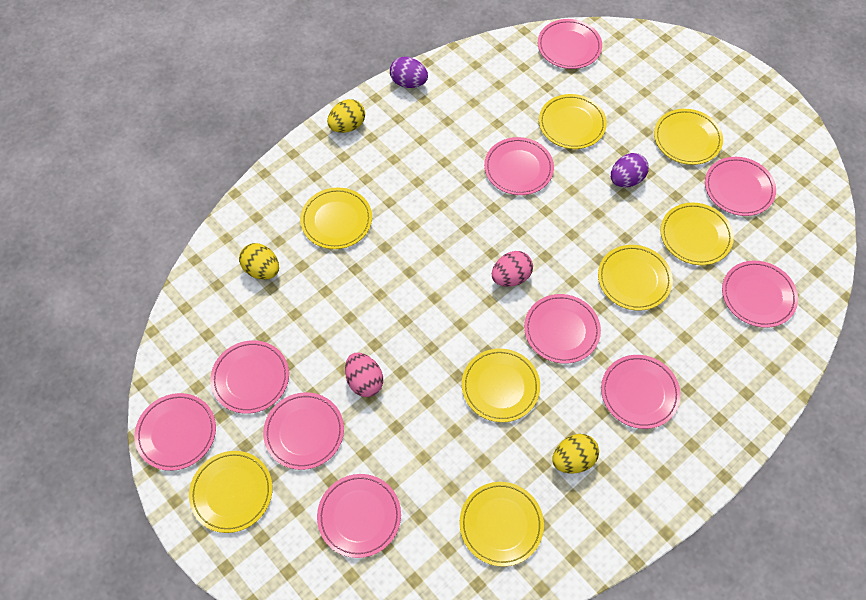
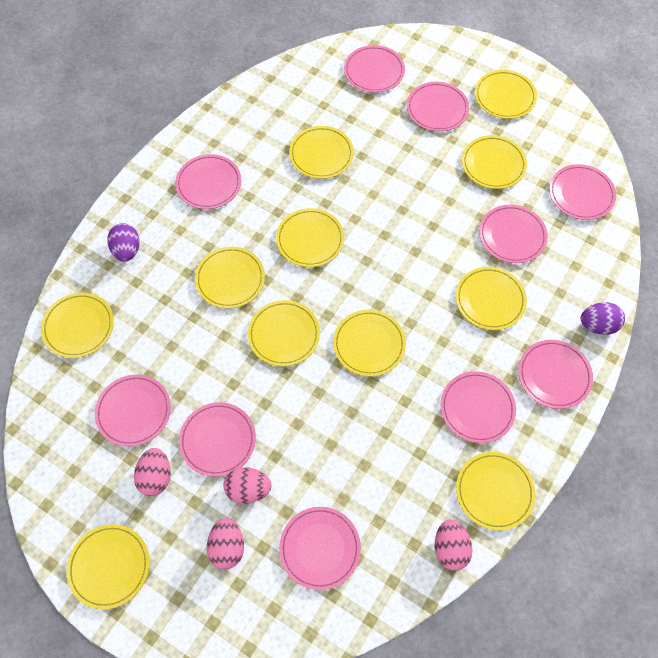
pink egg: [345,353,383,397] [492,251,533,287] = 2 -> [134,448,171,496] [207,518,244,569] [223,467,271,504] [435,519,473,571] = 4
yellow egg: [239,243,279,280] [327,99,365,133] [553,434,599,474] = 3 -> none = 0
yellow plate: [189,451,273,533] [300,188,372,249] [459,482,544,567] [462,348,540,422] [539,94,607,149] [598,245,673,311] [654,109,723,165] [660,203,734,265] = 8 -> [41,293,114,358] [66,524,150,609] [195,247,265,309] [248,300,320,366] [276,208,344,267] [289,126,354,179] [333,310,406,377] [456,267,527,330] [456,452,536,531] [462,135,527,189] [475,70,537,119] = 11

